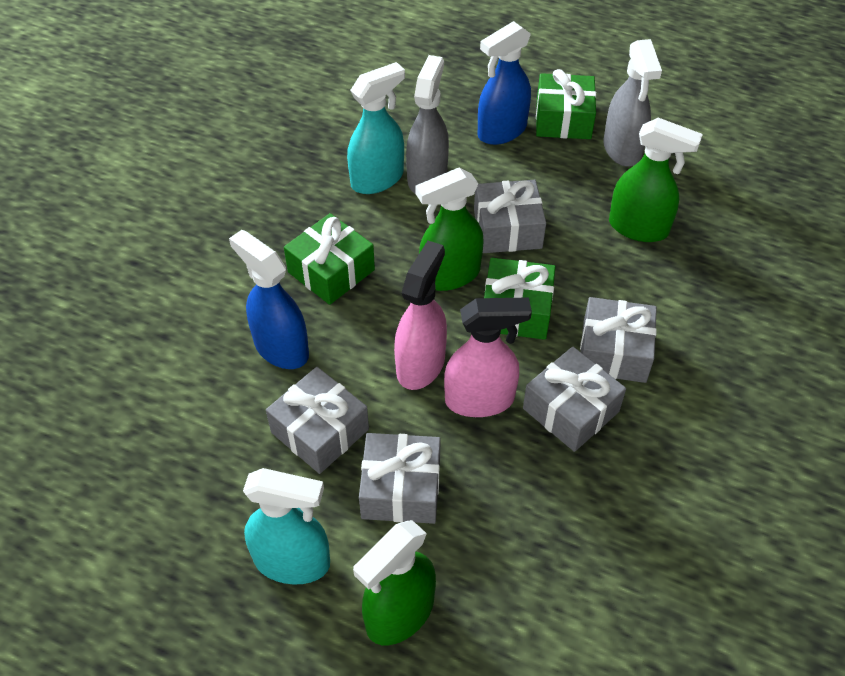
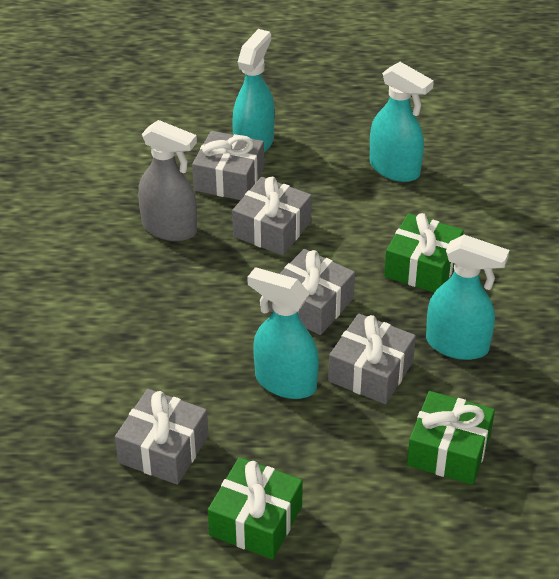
blue spray bottle: [229,230,309,369] [478,21,531,145] = 2 -> none = 0
green spray bottle: [353,520,436,645] [415,167,483,291] [609,118,703,242] = 3 -> none = 0
grey spray bottle: [406,55,449,193] [603,39,662,166] = 2 -> [138,120,197,241] = 1
pink spray bottle: [394,241,447,390] [444,297,532,417] = 2 -> none = 0
turquoise spray bottle: [243,468,330,584] [347,62,405,194] = 2 -> [232,29,275,153] [247,267,319,399] [370,62,434,182] [426,235,509,360] = 4

